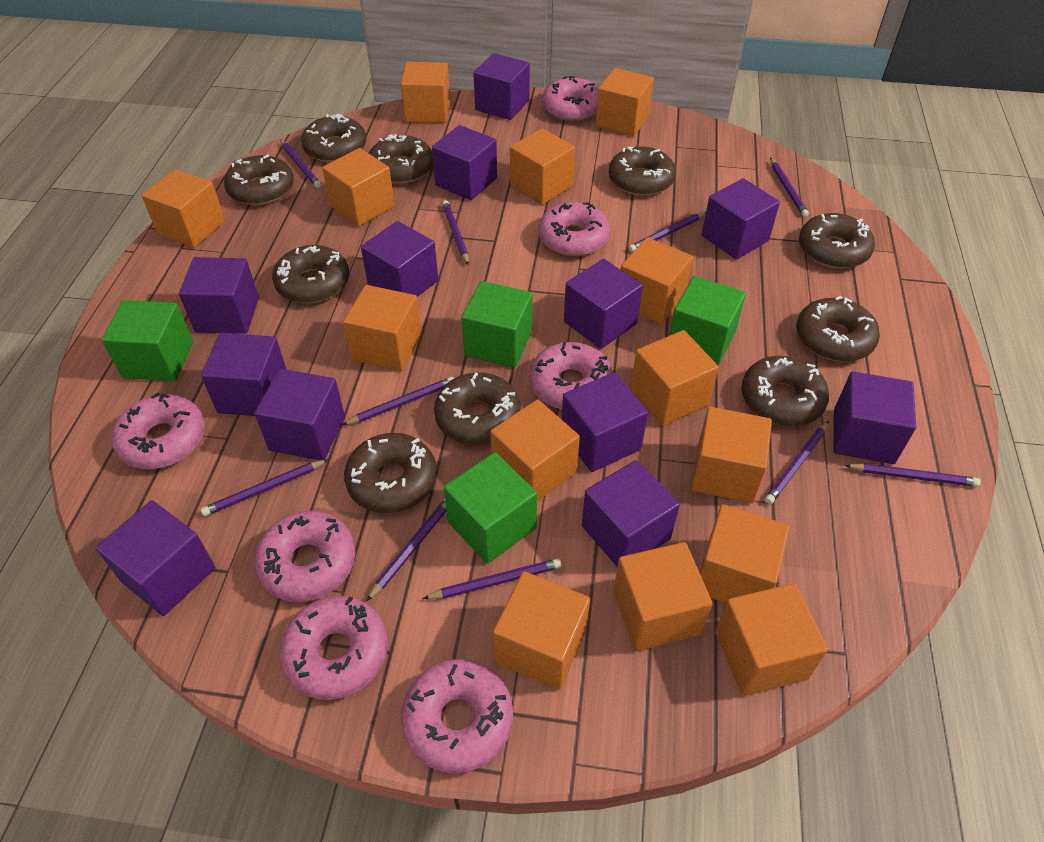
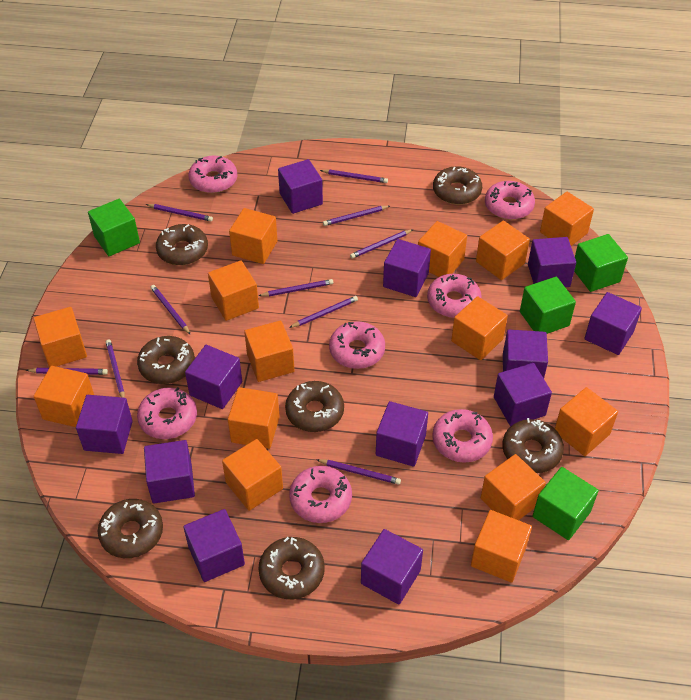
brown donut: [224,154,294,205] [272,245,349,303] [301,114,366,162] [344,433,437,513] [369,134,433,184] [434,372,521,445] [609,147,676,196] [741,356,829,426] [796,296,880,362] [799,213,875,269] = 10 -> [98,499,163,558] [137,336,195,384] [156,224,208,265] [258,537,325,599] [285,381,344,432] [433,166,482,205] [502,418,564,473] = 7

